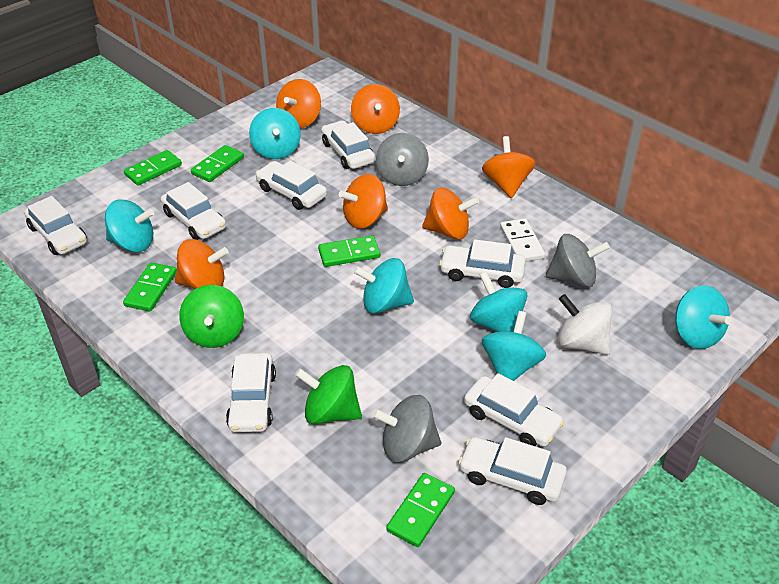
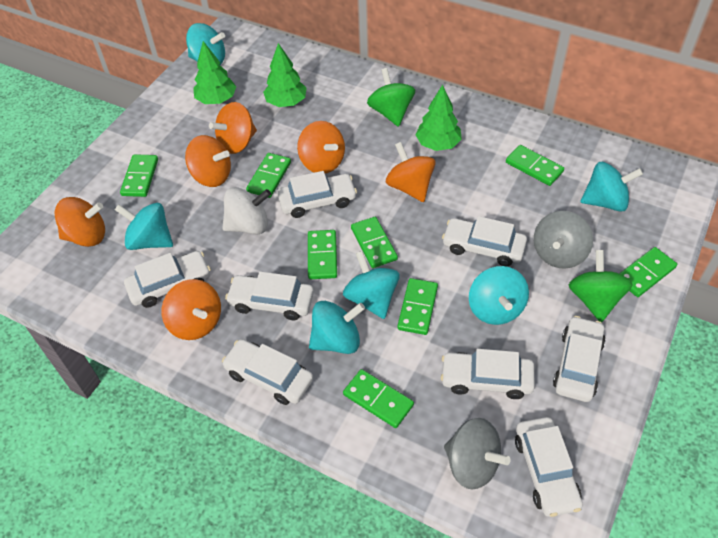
green domino: [123,263,176,312] [124,150,182,185] [191,145,244,182] [318,235,380,267] [386,473,455,547] = 5 -> [120,154,158,197] [246,153,291,198] [308,230,337,279] [343,369,414,428] [351,217,398,268] [397,278,438,335] [506,145,564,186] [619,247,677,297] = 8
green tree: none = 0 -> [193,41,236,104] [263,43,307,107] [415,85,462,151] = 3
grey spinning top: [372,395,441,462] [376,133,429,186] [546,234,610,288] = 3 -> [444,418,511,490] [534,211,593,269] = 2
white domino: [500,218,545,261] = 1 -> none = 0

